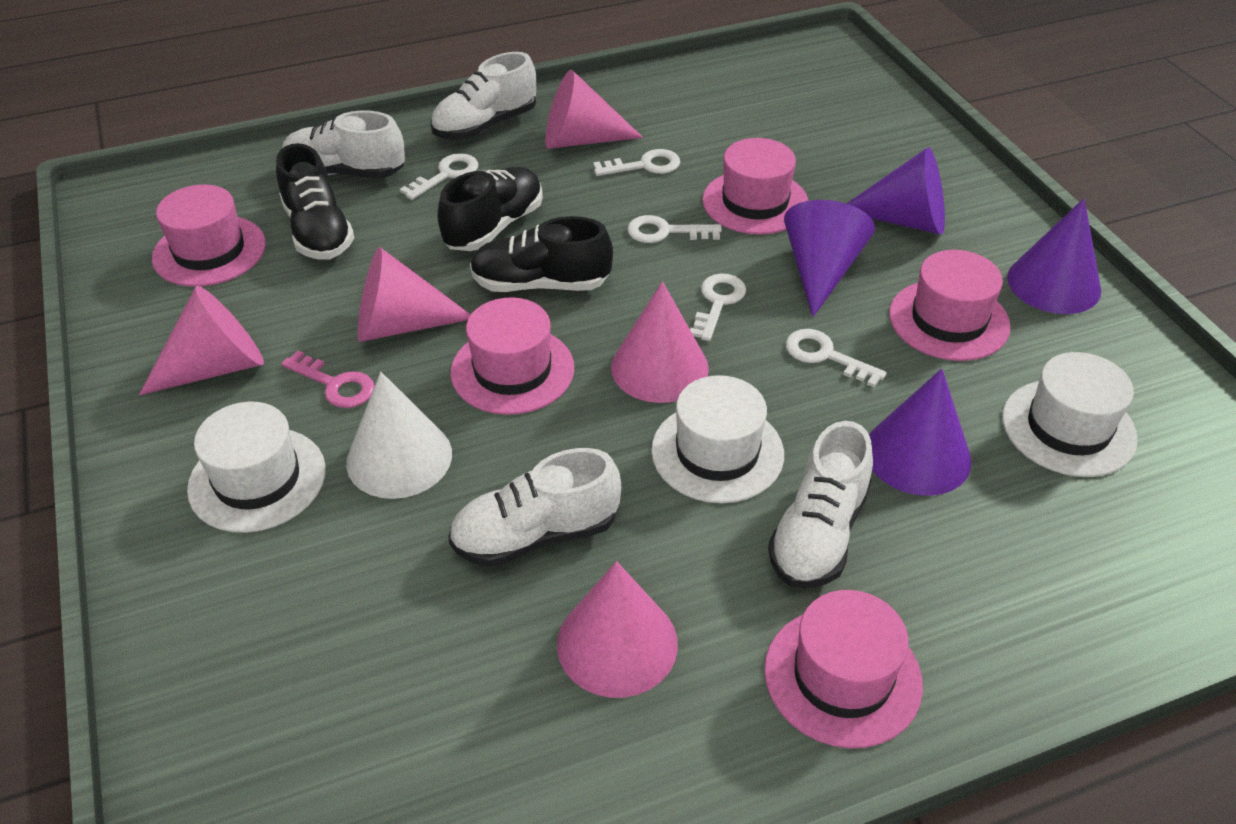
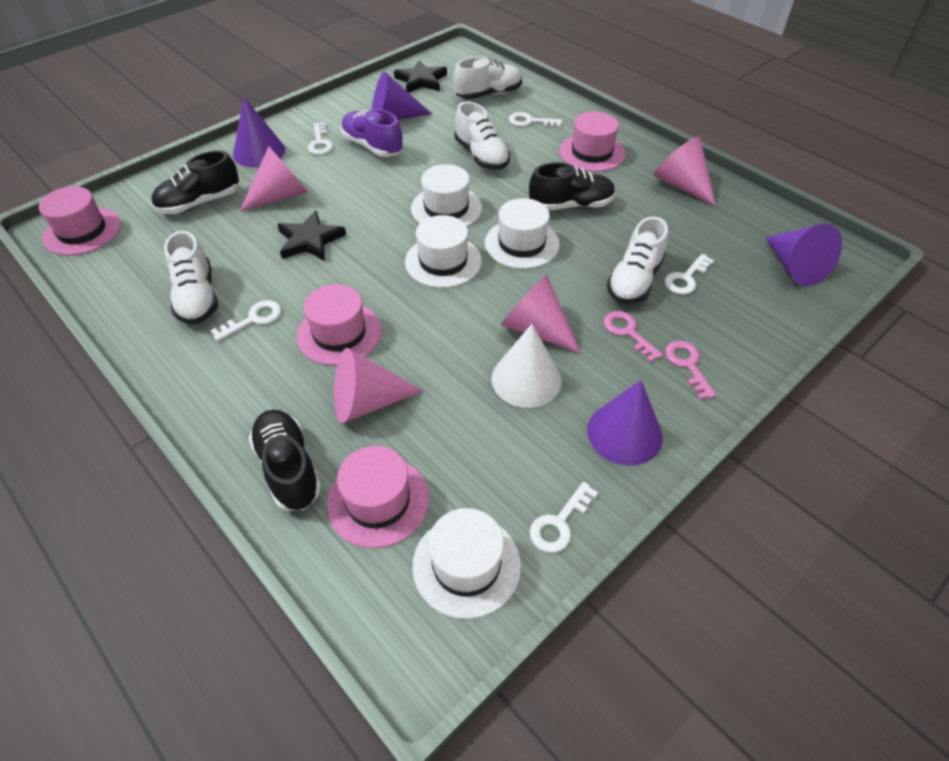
black star: none = 0 -> [277,211,346,261] [394,60,447,93] = 2
pink cone: [139,286,264,396] [358,247,471,342] [545,70,643,149] [557,561,678,698] [611,281,709,403] = 5 -> [240,146,308,211] [334,348,423,423] [501,275,581,354] [654,137,716,206] = 4
pink hat: [152,184,266,287] [450,297,574,415] [702,138,809,235] [764,590,923,748] [889,250,1011,361] = 5 -> [39,186,121,255] [297,284,382,366] [327,446,429,548] [559,112,625,172] = 4
pink key: [281,350,375,408] = 1 -> [604,311,663,362] [665,341,716,400] = 2
purple shoe: none = 0 -> [341,109,403,157] = 1
white hat: [187,402,326,533] [651,375,784,503] [1002,352,1138,477] = 3 -> [405,215,482,288] [411,164,482,226] [412,508,521,619] [485,198,560,269] = 4

